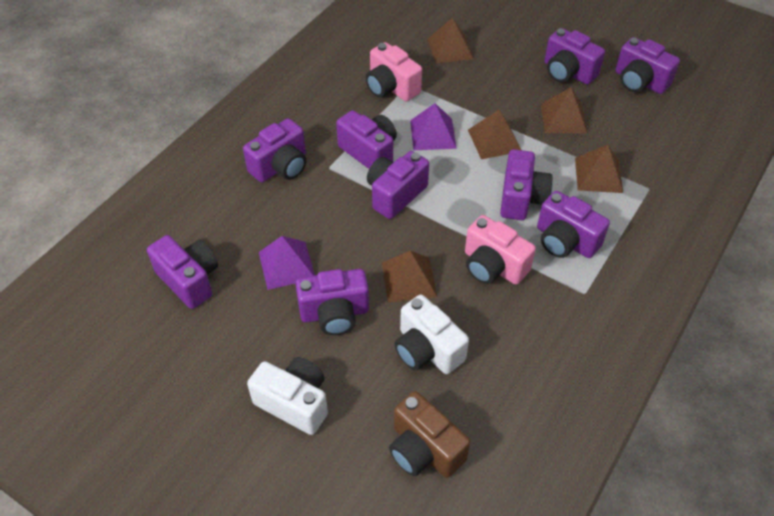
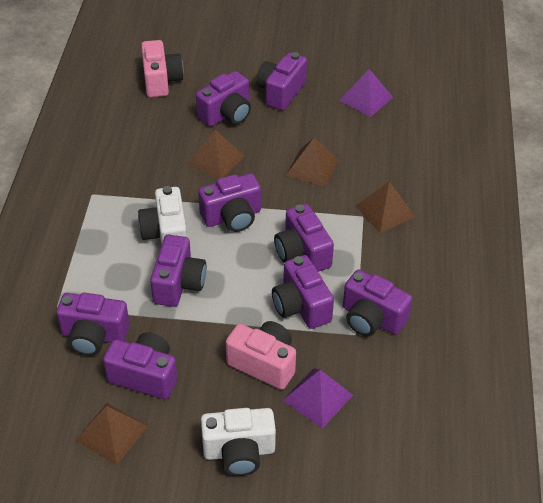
brown camera: [389,391,470,478] = 1 -> none = 0
brown pyramid: [382,251,437,303] [428,18,473,64] [468,110,521,159] [541,87,587,134] [575,145,623,193] = 5 -> [75,403,148,465] [187,130,245,179] [286,138,339,187] [356,182,415,233] = 4

